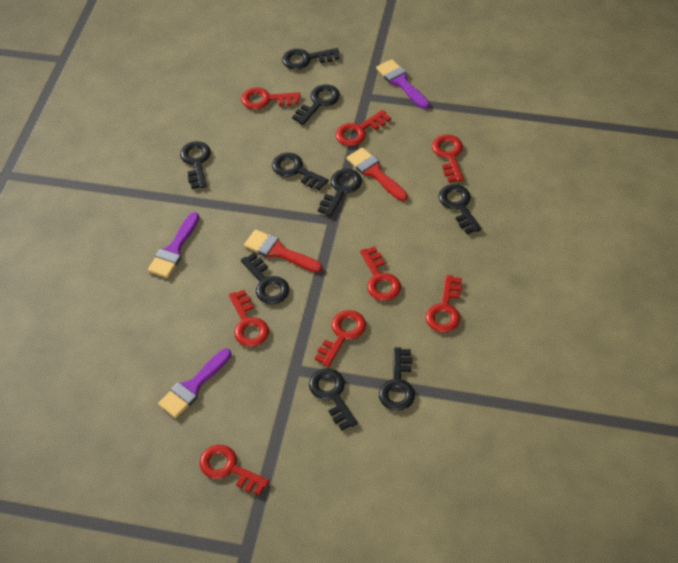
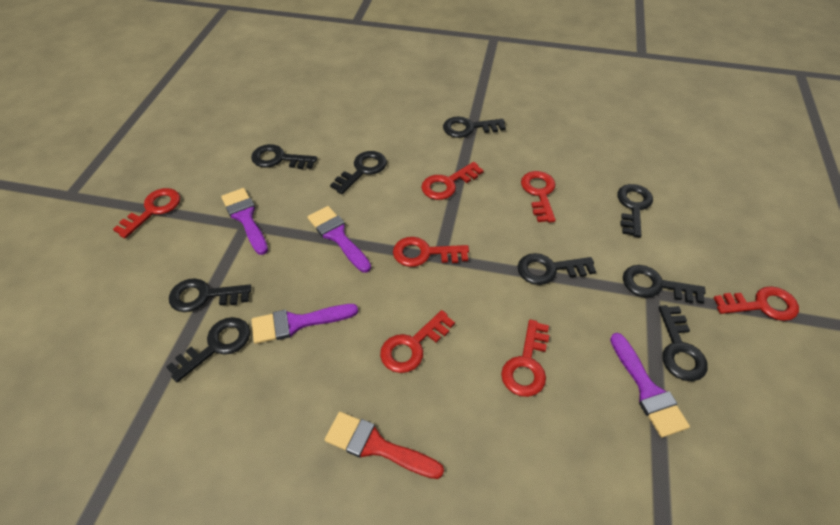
purple brush: [148,212,199,278] [158,348,232,418] [376,59,430,109] = 3 -> [221,188,268,255] [252,304,358,344] [308,206,371,273] [610,333,690,438] = 4
red brush: [244,229,322,273] [347,147,408,201] = 2 -> [325,412,444,479] = 1
red key: [200,445,270,496] [229,290,269,347] [241,87,301,109] [315,310,366,367] [336,110,391,146] [360,246,401,301] [426,275,462,332] [432,135,464,182] = 8 -> [113,188,180,238] [380,310,455,373] [393,237,469,267] [421,162,484,200] [501,319,549,397] [521,171,556,223] [714,286,799,321] = 7

